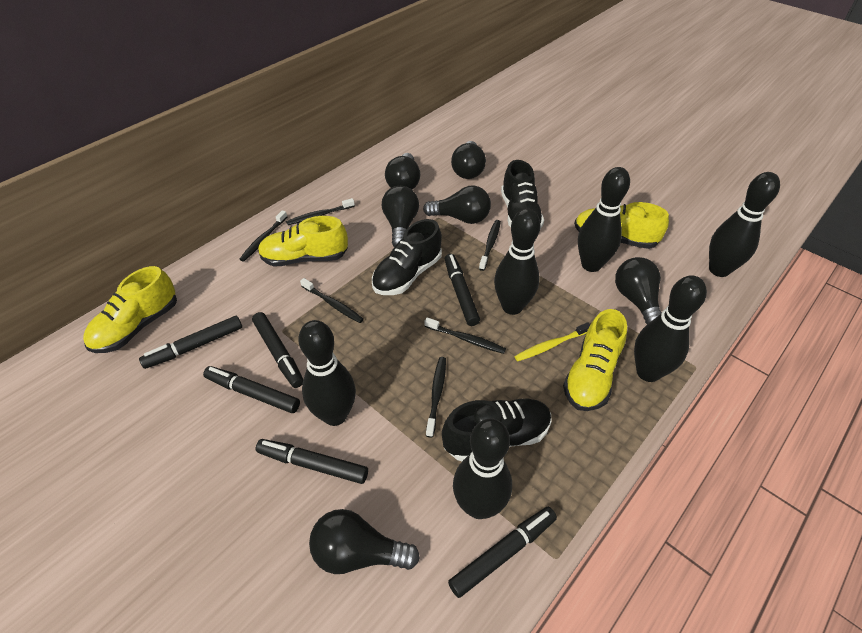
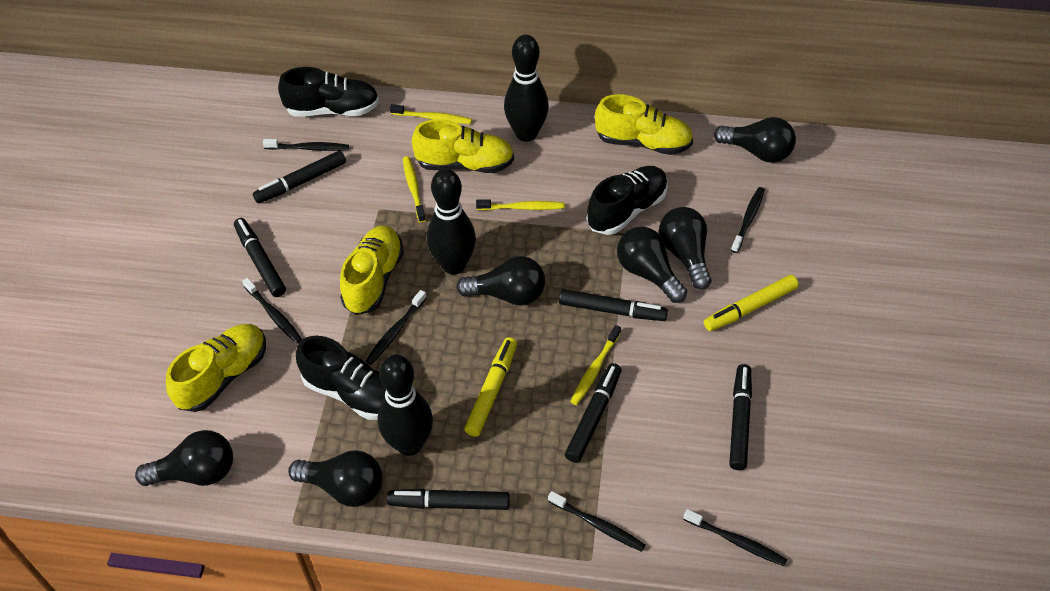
black bowling pin: [298,320,356,426] [453,419,512,519] [494,208,541,315] [578,167,630,272] [634,275,707,382] [709,172,780,277] = 6 -> [378,355,433,456] [427,169,476,275] [504,35,549,142] = 3
yellow marker: none = 0 -> [464,337,517,437] [704,275,799,331] = 2
yellow toothbrush: [514,322,590,361] = 1 -> [390,104,472,124] [403,156,426,223] [476,199,565,210] [570,325,621,405] = 4

